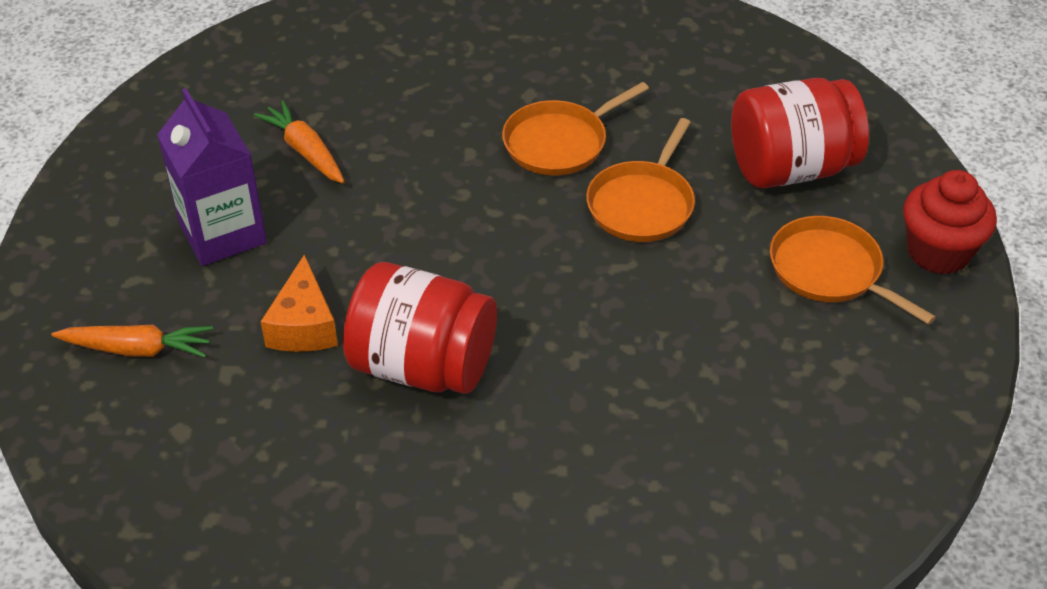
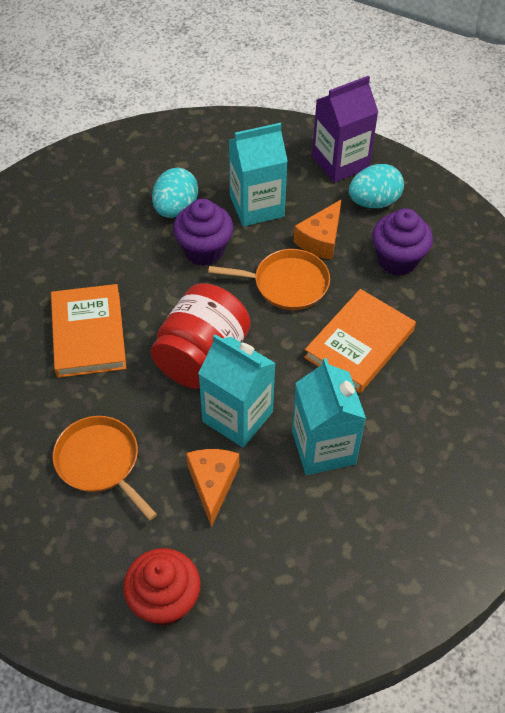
orange book: none = 0 -> [51,284,126,378] [304,289,416,393] = 2
orange carrot: [51,324,213,357] [254,100,344,183] = 2 -> none = 0
orange cheese: [261,254,338,352] = 1 -> [186,449,239,527] [294,200,341,260] = 2
orange pan: [502,82,649,175] [586,118,695,242] [770,216,936,325] = 3 -> [53,416,157,520] [208,249,330,310] = 2
purple cupcake: none = 0 -> [173,199,233,266] [372,208,433,276] = 2
red jar: [343,262,497,394] [731,78,869,189] = 2 -> [151,283,251,389] = 1
turquoise carton: none = 0 -> [198,334,276,448] [229,123,288,226] [292,358,366,475] = 3
turquoise egg: none = 0 -> [152,168,198,218] [349,164,404,208] = 2

